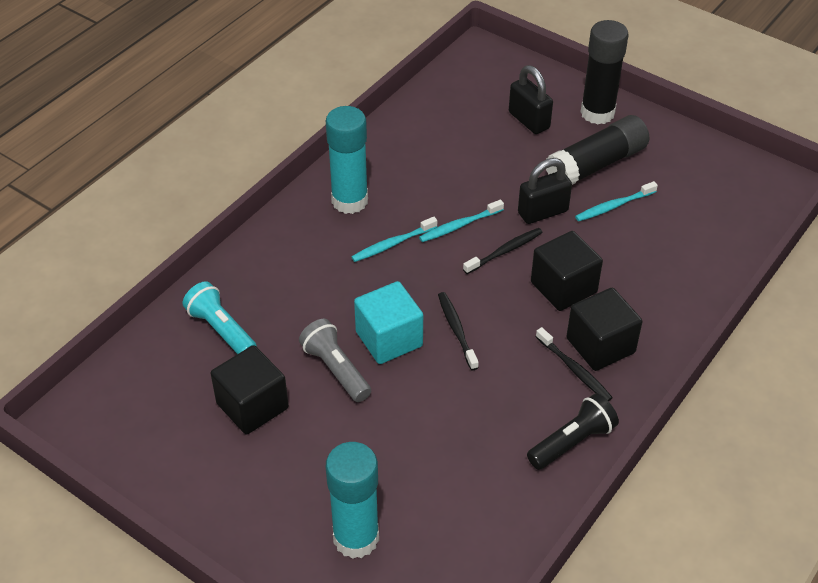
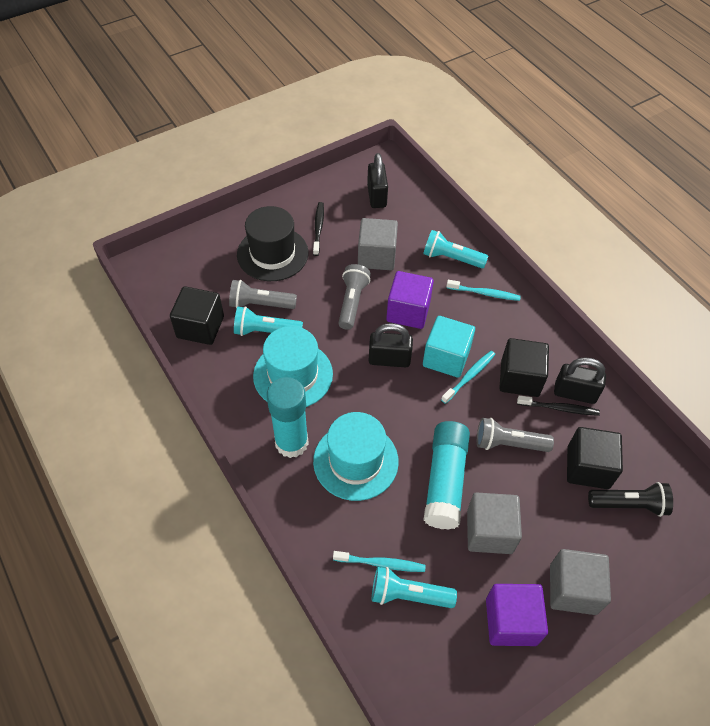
black glue stick: [546,115,649,185] [580,20,628,124] = 2 -> none = 0
black hat: none = 0 -> [237,206,308,281] = 1
black padlock: [509,65,553,134] [518,158,572,224] = 2 -> [367,153,388,208] [369,323,413,367] [554,357,606,404] = 3
black toothbrush: [438,292,479,370] [463,228,543,274] [536,327,613,401] = 3 -> [313,202,324,256] [517,395,600,416] = 2
grey cube: none = 0 -> [358,218,398,270] [467,492,522,554] [550,549,611,615] = 3
grey flashlight: [299,319,371,402] = 1 -> [229,280,297,309] [338,264,371,330] [477,418,554,452] = 3
purple cube: none = 0 -> [386,271,434,329] [486,584,548,646] = 2
turquoise flashlight: [183,281,257,354] = 1 -> [234,306,303,336] [372,567,457,608] [423,230,488,268] = 3
turquoise hat: none = 0 -> [253,326,333,407] [313,412,399,501] = 2

